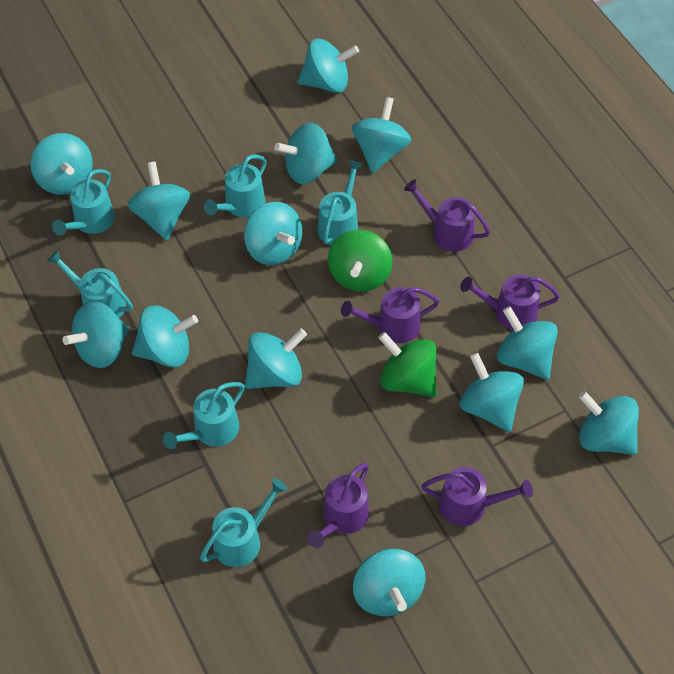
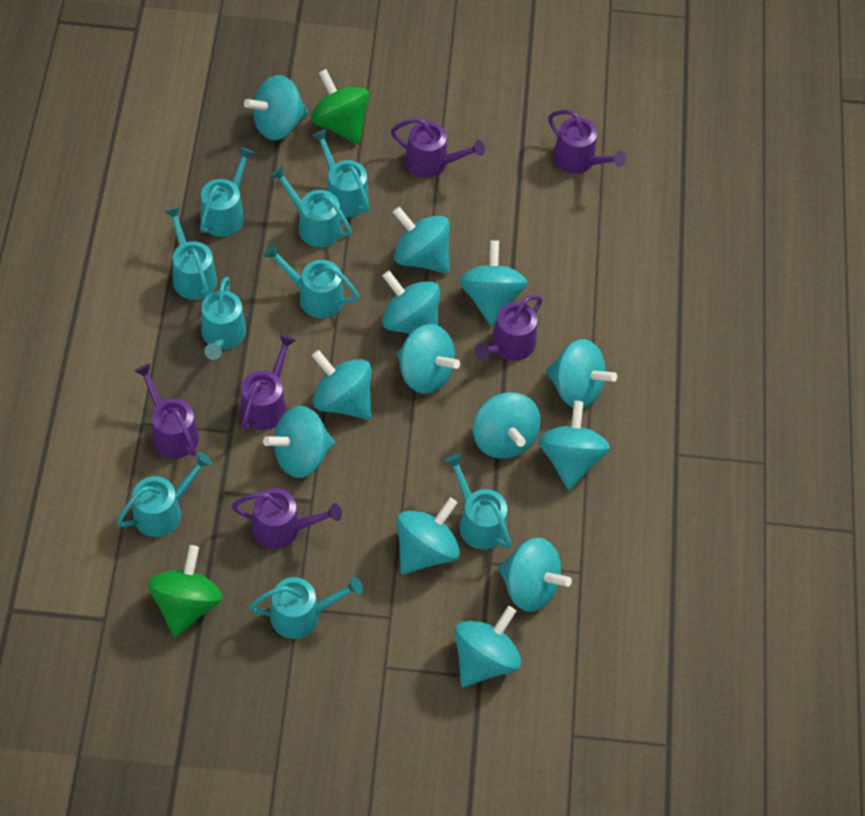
purple watering can: [307,463,369,548] [341,287,439,343] [404,180,490,252] [421,467,533,526] [460,274,560,330] = 5 -> [135,364,199,458] [232,488,342,549] [240,334,296,430] [391,118,485,178] [474,295,542,361] [548,110,626,174] = 6
turquoise watering can: [47,250,133,318] [52,169,115,235] [163,382,245,449] [200,479,287,567] [204,155,267,218] [318,160,363,245] = 6 -> [117,452,212,537] [164,207,217,300] [200,147,255,237] [201,277,246,360] [249,577,363,639] [264,244,359,318] [270,166,352,247] [312,129,370,217] [445,453,511,550] = 9

